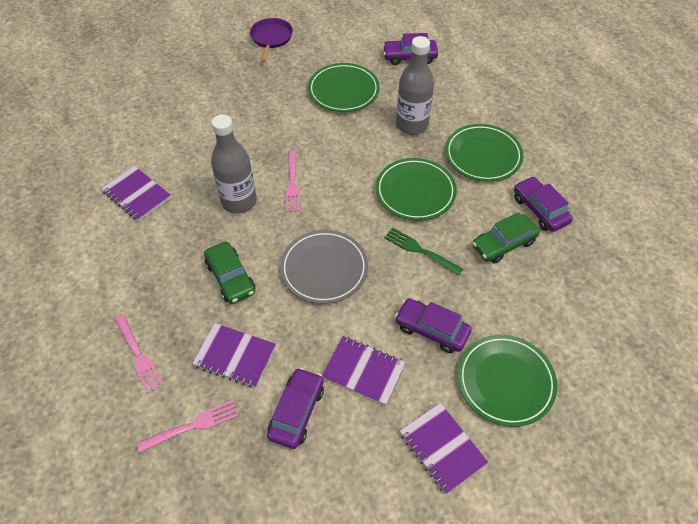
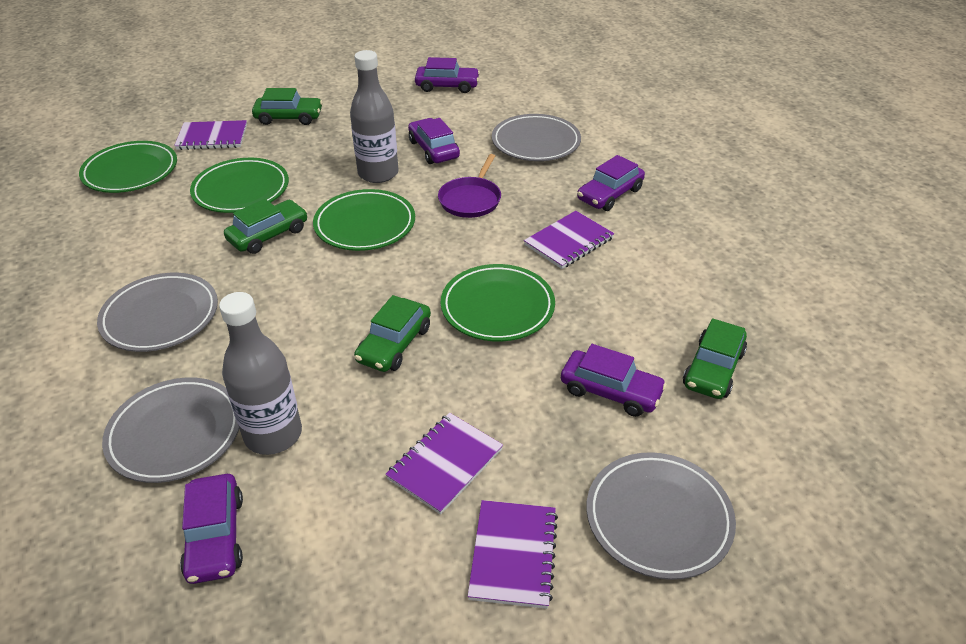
green car: [204,242,255,304] [472,212,540,264] = 2 -> [224,199,307,254] [252,88,323,125] [354,295,431,372] [683,318,747,399] = 4
green fork: [384,227,463,275] = 1 -> none = 0
grey plate: [280,230,368,304] = 1 -> [97,273,218,352] [102,378,239,483] [492,114,581,161] [586,452,736,580] = 4
pink fork: [115,314,164,393] [136,400,238,453] [285,150,300,212] = 3 -> none = 0
purple car: [267,368,324,449] [383,33,438,65] [395,298,472,353] [514,176,573,232] = 4 -> [180,474,243,584] [408,118,460,164] [415,57,480,93] [561,344,667,417] [577,155,645,211] = 5

